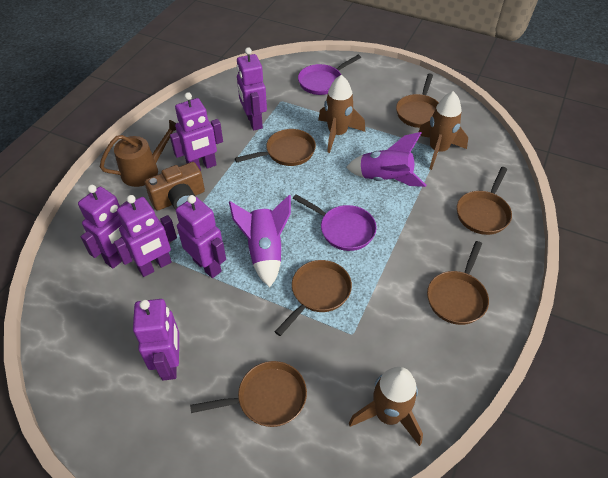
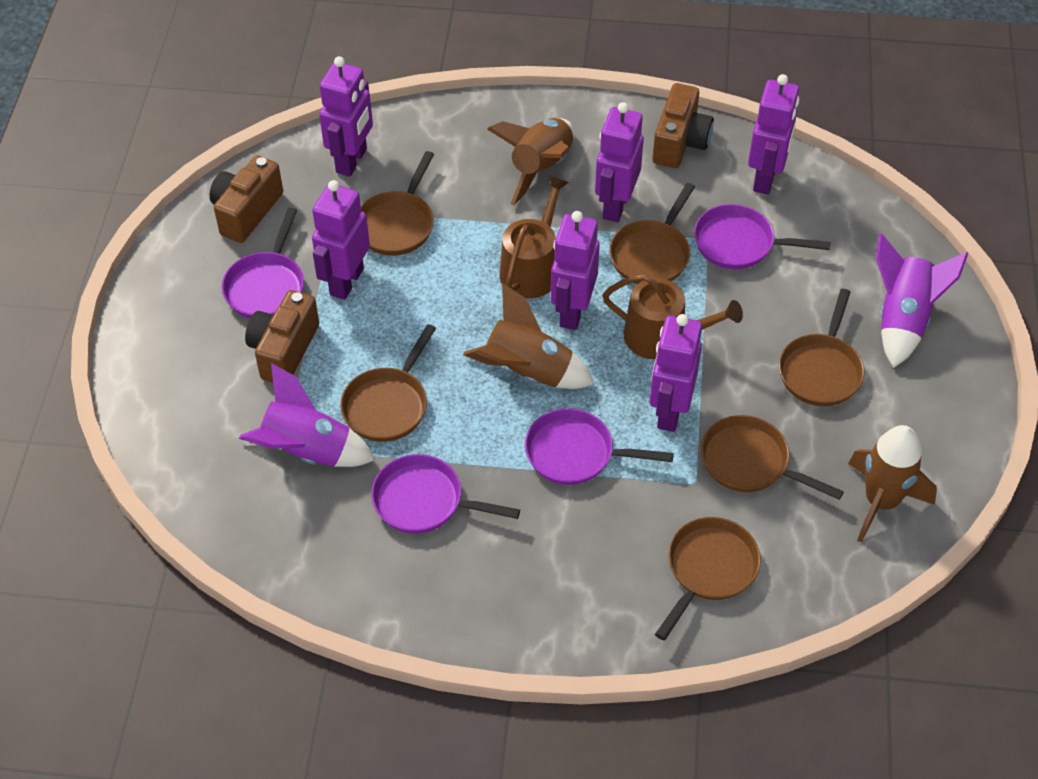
brown camera: [145,162,205,211] = 1 -> [209,155,283,243] [245,290,319,383] [652,83,714,168] = 3
brown watering can: [100,120,176,187] = 1 -> [499,176,569,299] [603,274,743,359] = 2
purple pan: [293,194,377,251] [298,55,361,95] = 2 -> [222,207,304,318] [371,454,520,534] [525,408,674,485] [694,204,831,269] = 4

